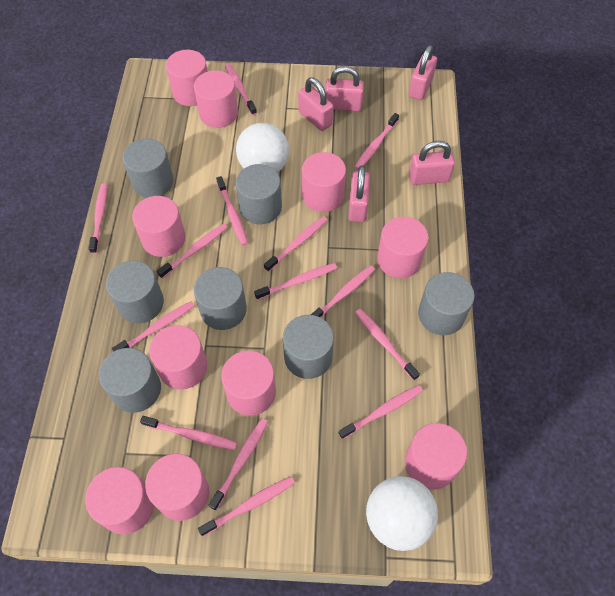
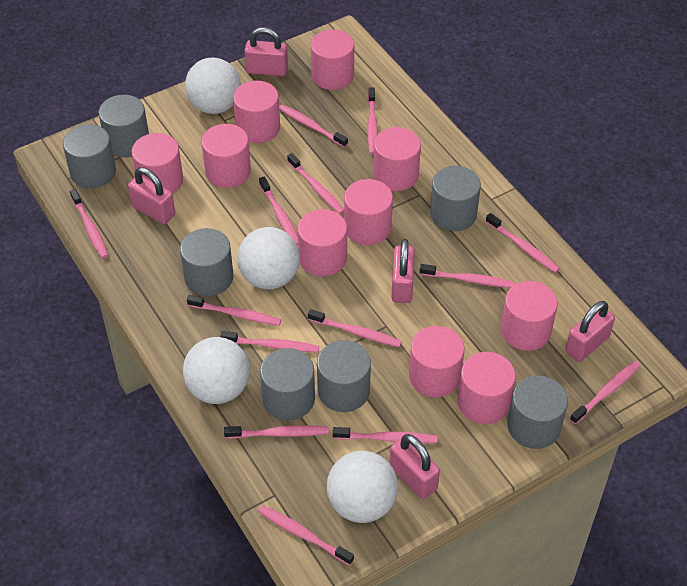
white ball: [236,123,289,173] [366,476,438,551] = 2 -> [183,337,250,404] [185,57,241,114] [237,227,300,289] [327,451,398,523] = 4

